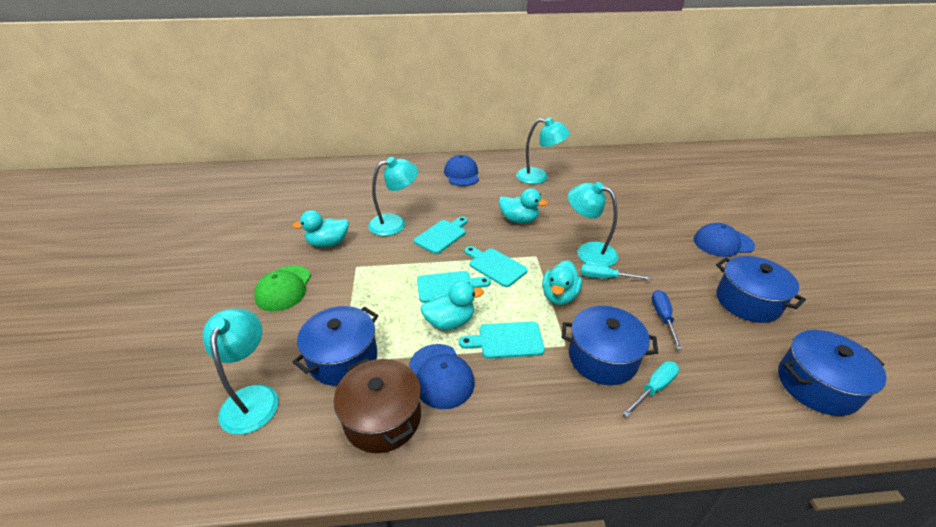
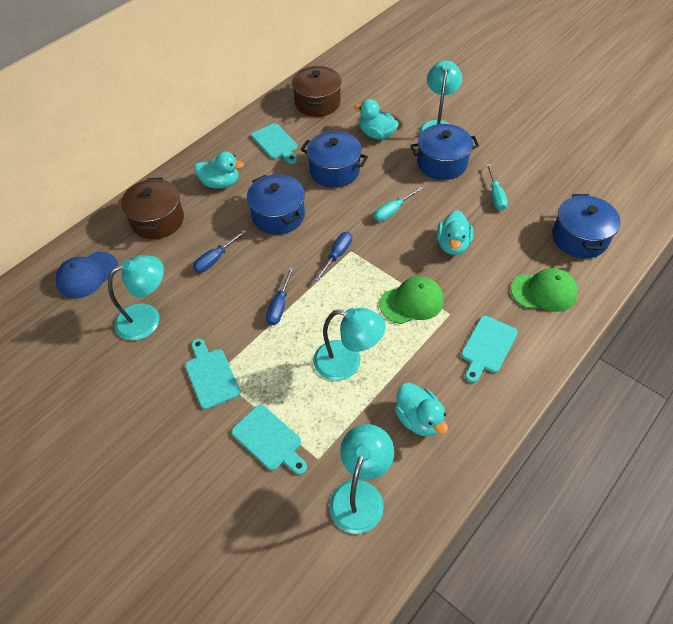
blue cap: [409,344,475,409] [444,155,479,186] [694,223,755,257] = 3 -> [56,252,118,299] = 1
blue screwdriver: [652,290,682,349] = 1 -> [193,230,246,272] [266,268,294,325] [315,232,352,282] = 3
brown pot: [333,358,421,453] = 1 -> [121,178,184,239] [292,66,342,117] = 2
green cap: [254,266,311,311] = 1 -> [380,276,444,324] [511,268,578,312] = 2

